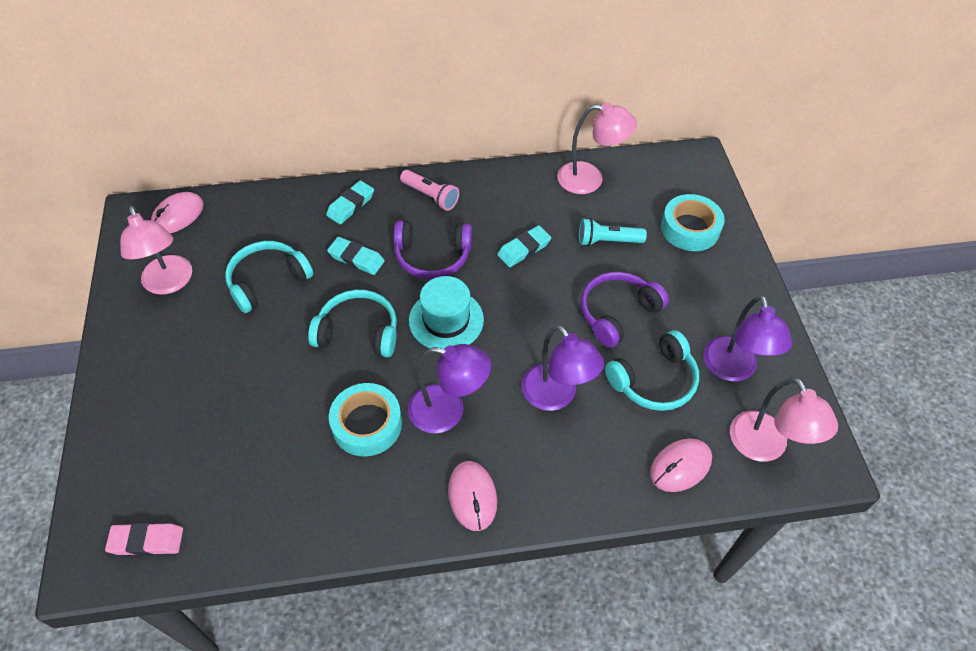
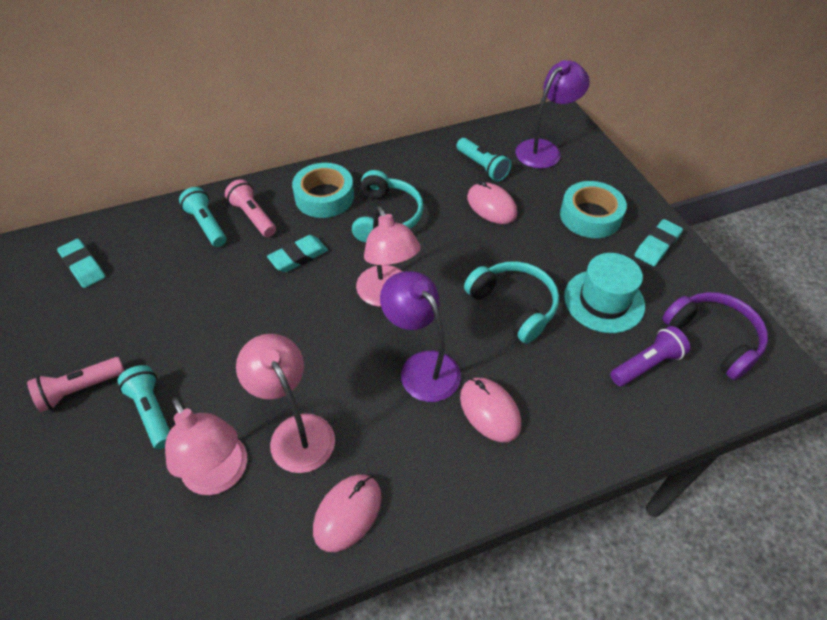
pink eraser: [105,523,183,556] = 1 -> none = 0
pink flashlight: [400,170,459,211] = 1 -> [27,357,124,412] [225,179,276,237] = 2
purple flashlight: none = 0 -> [610,326,690,386] = 1
purple headphones: [394,221,472,279] [581,272,669,348] = 2 -> [662,292,768,380] = 1
purple lamp: [408,344,491,433] [522,325,604,411] [703,295,792,381] = 3 -> [380,271,461,402] [515,60,590,169] = 2
turquoise flashlight: [579,218,647,246] = 1 -> [118,365,170,449] [179,187,226,247] [456,138,512,182] = 3
turquoise headphones: [225,241,313,313] [308,290,397,357] [605,330,699,411] = 3 -> [352,170,424,242] [464,261,559,343] = 2

